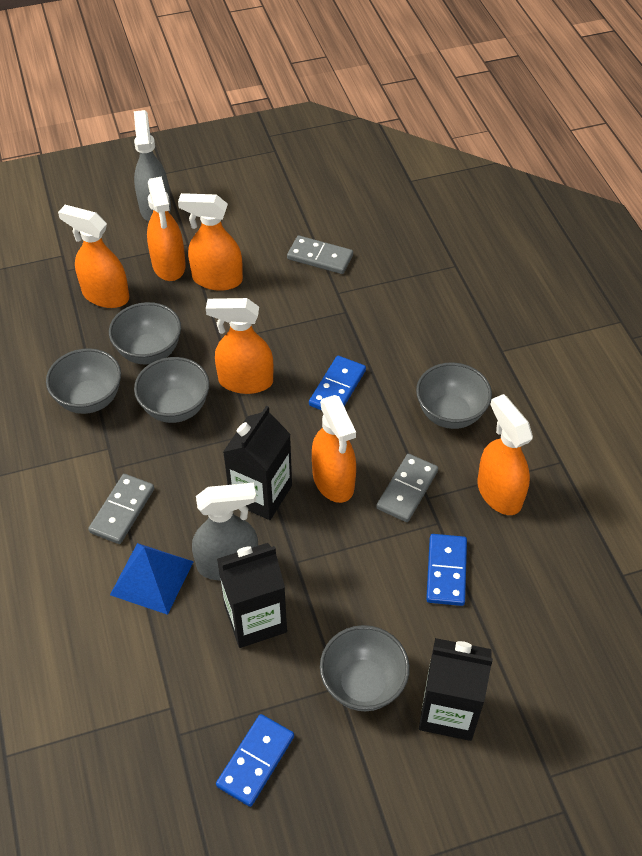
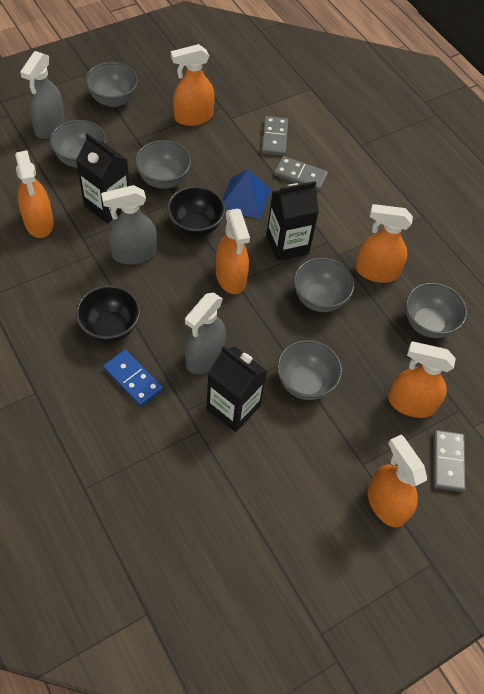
black bowl: none = 0 -> [76,285,140,343] [167,186,226,237] = 2
blue domino: [216,714,294,807] [309,356,366,410] [426,534,467,606] = 3 -> [103,350,163,407] = 1
grey bowl: [46,348,121,414] [109,302,181,364] [134,357,210,423] [320,625,410,711] [416,363,492,429] = 5 -> [50,120,106,167] [85,62,138,107] [135,140,191,189] [277,340,342,400] [294,257,355,312] [406,283,467,338] = 6
grey spray bottle: [134,110,171,222] [192,483,258,580] = 2 -> [20,51,65,139] [101,185,157,264] [185,292,226,374] = 3

